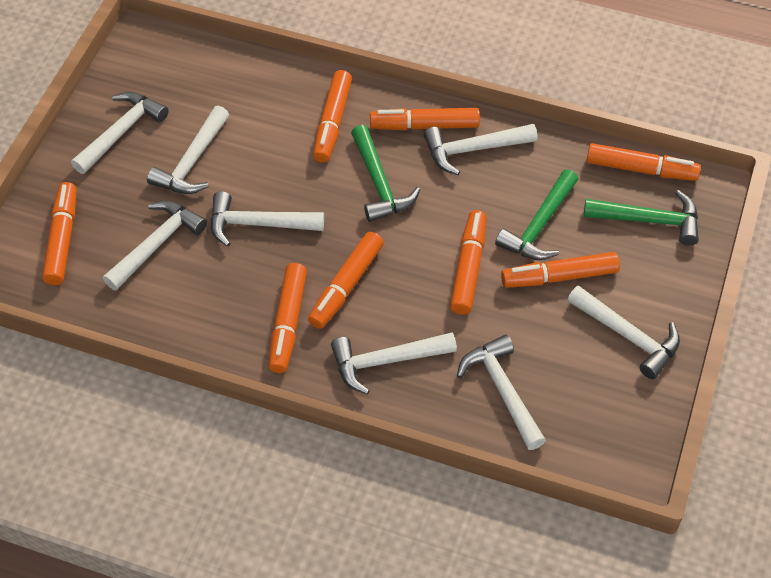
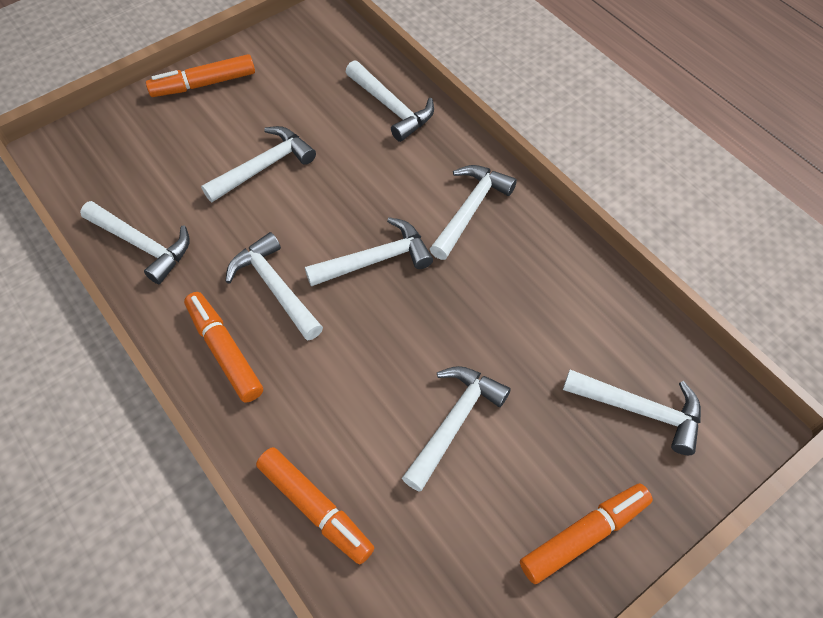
green hammer: [351,125,420,222] [495,169,578,260] [584,190,699,246] = 3 -> none = 0
orange marker: [42,182,76,285] [268,263,307,373] [308,232,384,329] [313,70,352,163] [370,108,480,130] [450,210,486,315] [501,252,620,288] [586,143,701,181] = 8 -> [146,54,255,97] [184,292,263,402] [256,447,374,564] [520,483,653,584] = 4

